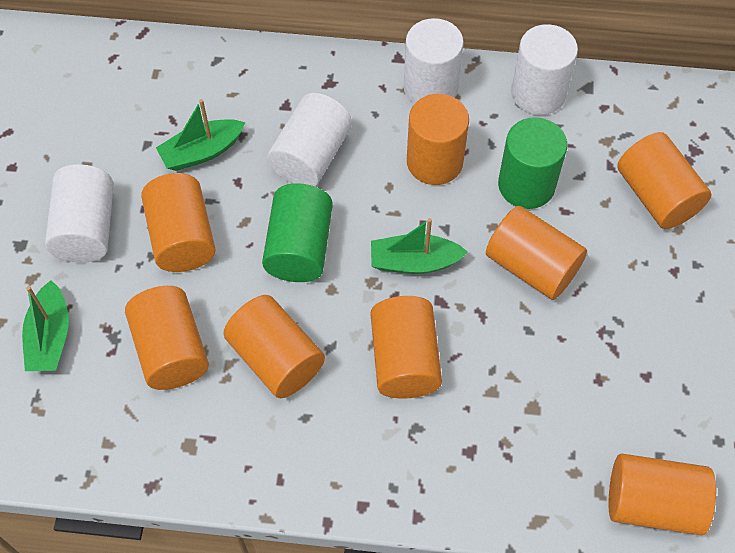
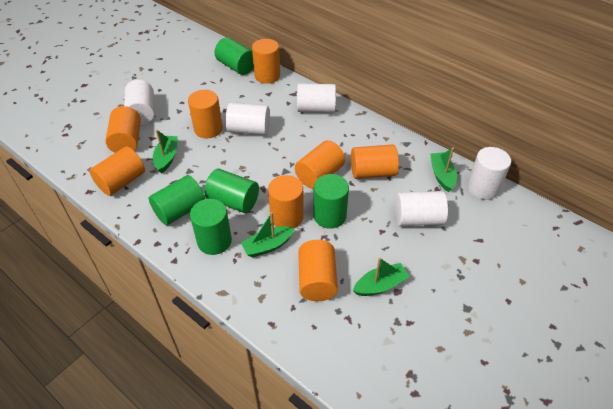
green boat: [22,280,69,371] [156,99,245,171] [371,218,468,274] = 3 -> [153,129,178,174] [241,212,295,258] [353,258,410,296] [430,147,457,192] = 4
green cylinder: [262,183,333,282] [498,117,567,209] = 2 -> [149,175,205,225] [190,199,232,255] [204,169,259,213] [215,37,254,75] [313,174,349,229] = 5
white cylinder: [45,164,114,263] [267,93,352,186] [404,18,464,104] [511,24,578,115] = 4 -> [124,80,154,125] [226,103,270,135] [297,84,336,113] [395,191,448,226] [467,147,511,200] = 5

